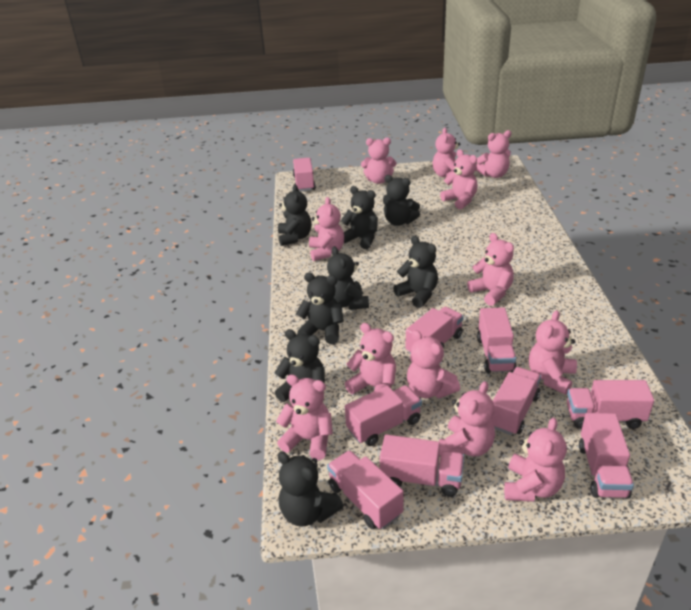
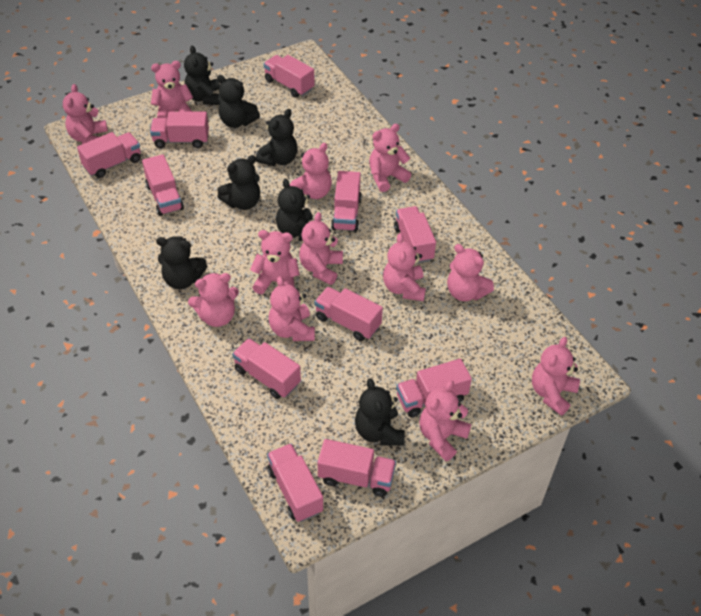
black teddy bear: [274,329,325,402] [277,451,343,527] [278,184,312,246] [296,273,344,344] [327,246,369,310] [341,186,378,249] [383,175,420,226] [393,236,438,308] = 8 -> [156,236,207,289] [184,45,220,105] [217,75,260,128] [217,155,260,210] [256,109,298,166] [276,179,313,241] [355,378,405,445] = 7
pink truck: [293,158,316,192] [327,450,404,529] [345,385,422,446] [380,435,464,496] [406,307,464,355] [477,307,517,373] [491,367,541,435] [567,380,654,429] [579,413,634,498] = 9 -> [77,132,141,178] [142,154,184,216] [150,111,209,148] [232,338,301,399] [263,55,315,98] [267,443,323,522] [315,287,383,341] [318,439,396,497] [331,171,362,232] [394,206,436,264] [396,359,472,417] = 11

